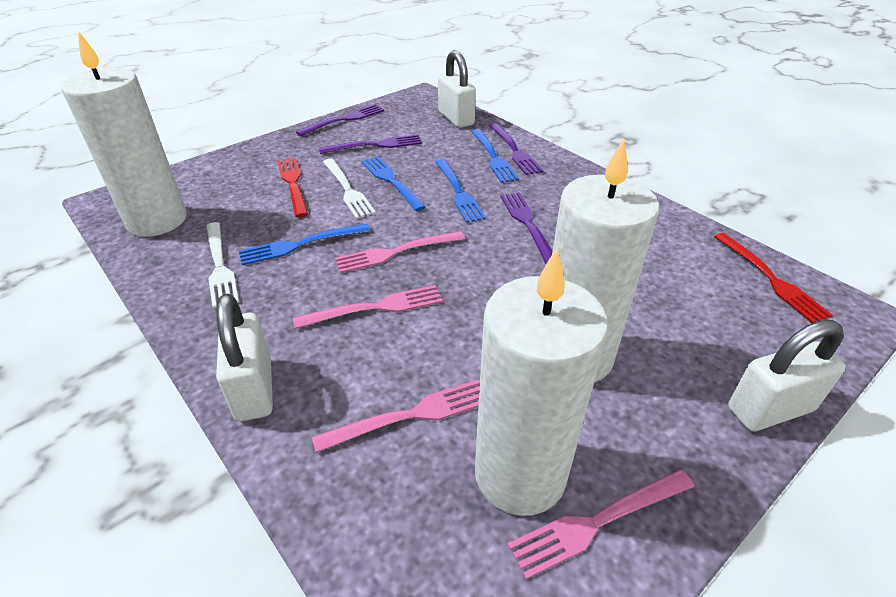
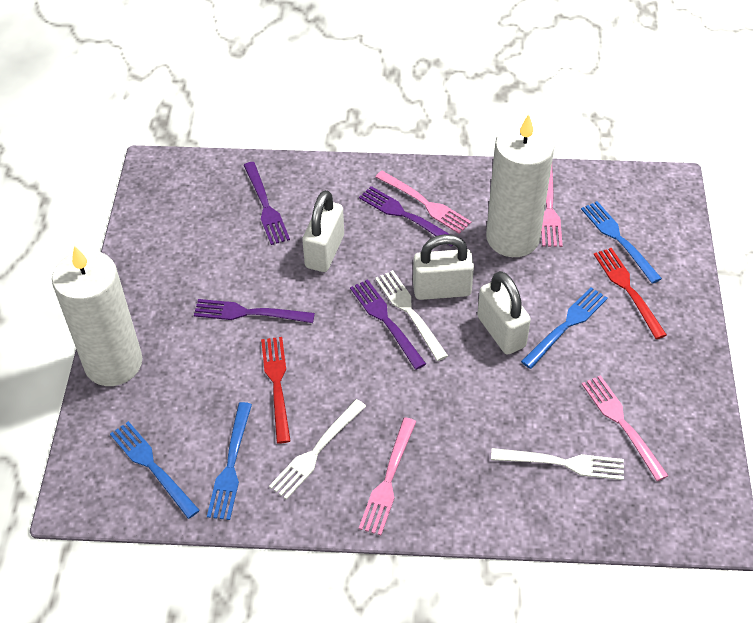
white candle: [61,31,187,237] [475,248,608,516] [552,139,660,383] = 3 -> [52,246,142,386] [486,114,555,257] = 2
white fork: [206,222,239,308] [323,159,376,219] = 2 -> [269,399,366,500] [375,270,448,361] [491,448,624,480] = 3

